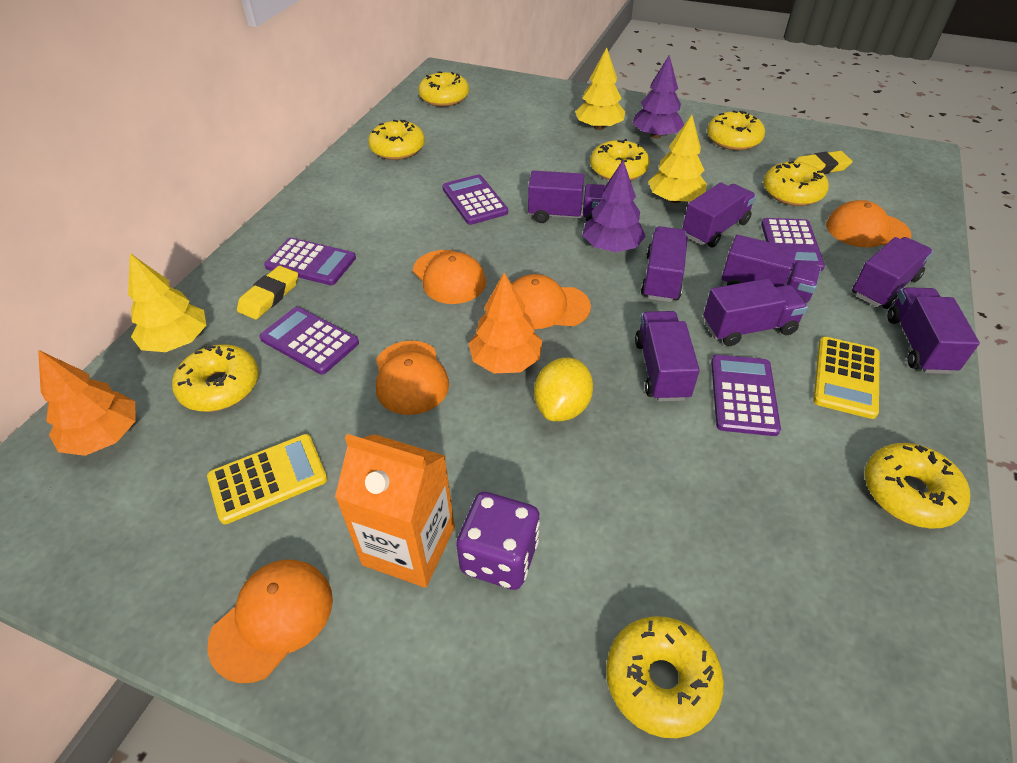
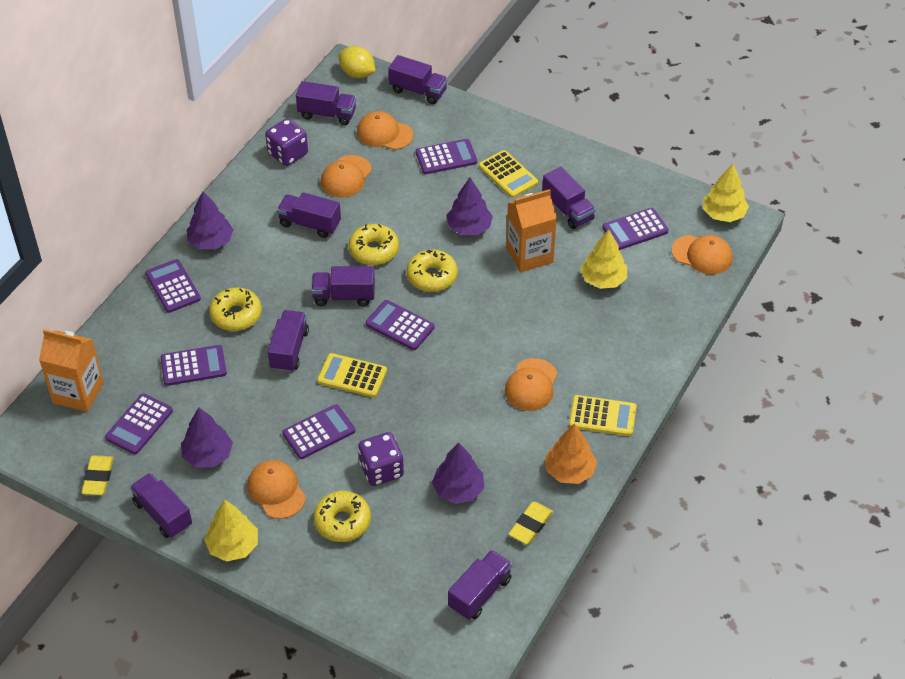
orange carton: [335,434,455,588] = 1 -> [39,329,104,412] [506,189,557,272] = 2
orange tree: [38,350,136,456] [468,273,542,373] = 2 -> [545,423,597,484] = 1
purple calculator: [259,307,359,374] [264,237,356,285] [442,175,508,225] [711,355,781,436] [761,218,825,271] = 5 -> [105,394,173,454] [145,259,201,313] [161,345,227,386] [282,404,355,459] [366,300,434,350] [416,139,477,174] [602,208,669,250] = 7
purple dice: [456,492,540,590] = 1 -> [265,118,308,166] [358,432,404,486] = 2
purple tree: [583,160,646,252] [632,55,684,139] = 2 -> [181,407,233,467] [187,191,233,249] [432,443,484,504] [446,177,493,235] = 4
yellow calculator: [207,434,328,524] [813,337,880,419] = 2 -> [317,353,387,397] [479,150,538,198] [569,395,637,436] = 3
yellow donut: [172,345,259,412] [368,120,425,160] [418,71,469,107] [590,139,650,181] [606,616,724,738] [707,111,765,150] [763,161,829,206] [865,443,970,529] = 8 -> [209,287,262,331] [313,491,371,542] [348,224,399,265] [407,250,458,292] = 4

